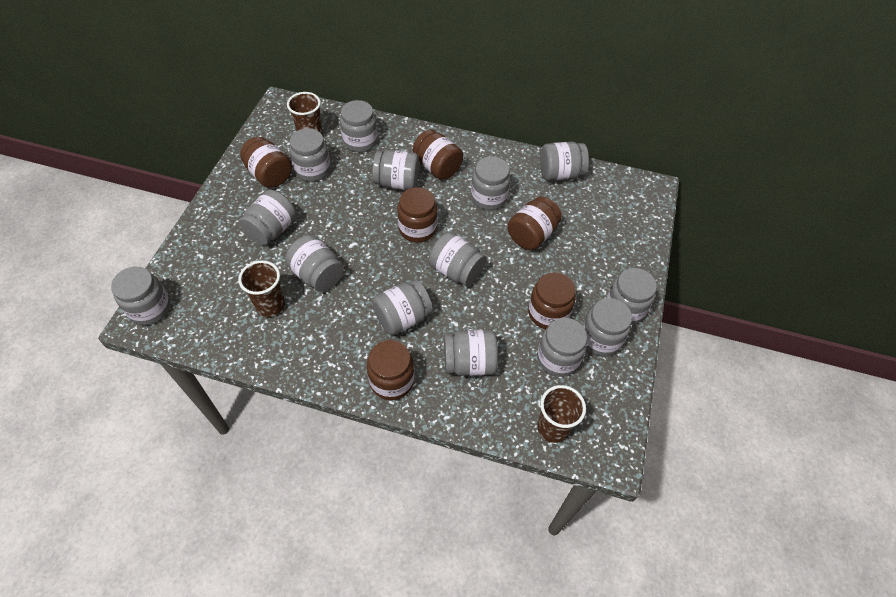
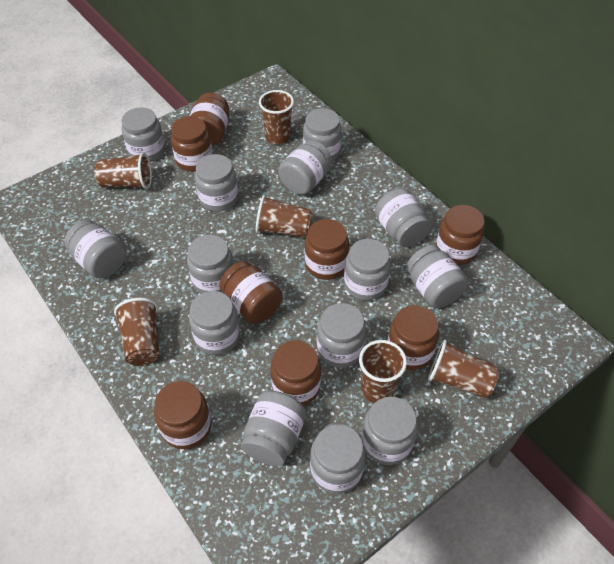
brown cup: [238,260,285,317] [287,92,323,135] [537,385,586,443] = 3 -> [94,153,152,189] [114,298,160,366] [256,195,312,238] [259,90,294,145] [359,340,407,403] [428,340,500,398] = 6
brown jar: [240,137,292,188] [367,340,414,400] [397,187,438,243] [413,130,463,180] [507,196,562,250] [528,272,576,329] = 6 -> [154,381,211,449] [171,116,213,172] [190,93,229,145] [219,261,282,324] [270,340,321,406] [305,219,349,280] [388,305,439,370] [436,205,485,265] = 8

